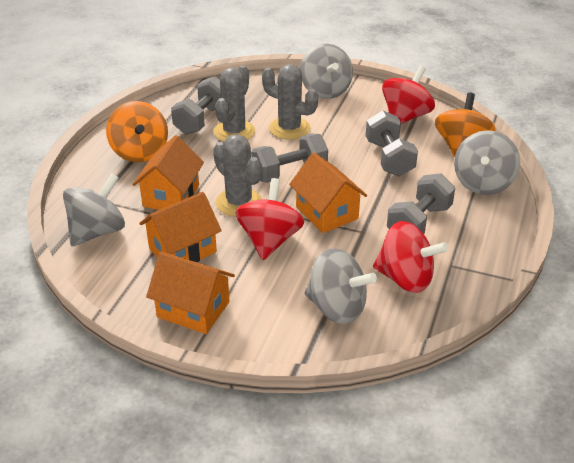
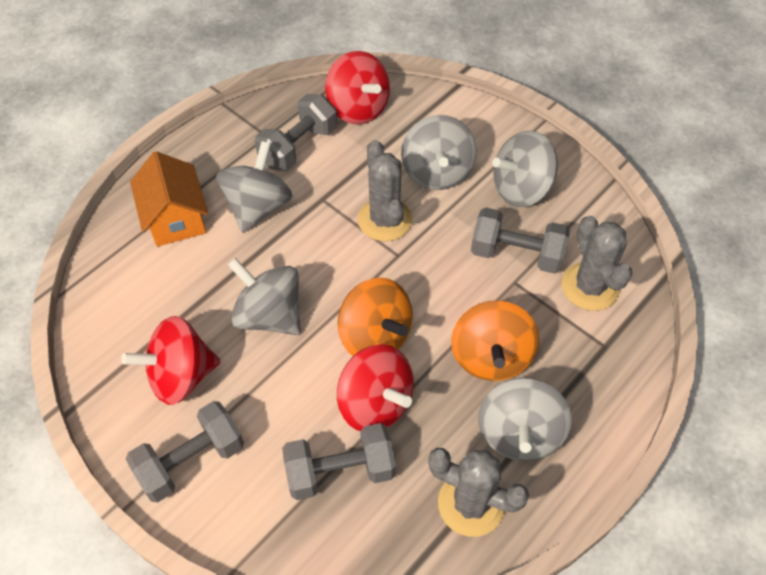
grey spinning top: [63,173,125,246] [300,44,353,99] [304,248,377,324] [454,130,520,195] = 4 -> [216,141,292,233] [227,258,301,335] [401,115,477,190] [478,378,572,461] [492,131,558,207] = 5
orange house: [132,135,204,210] [139,192,222,262] [146,252,235,334] [289,152,367,233] = 4 -> [130,151,208,247] = 1

